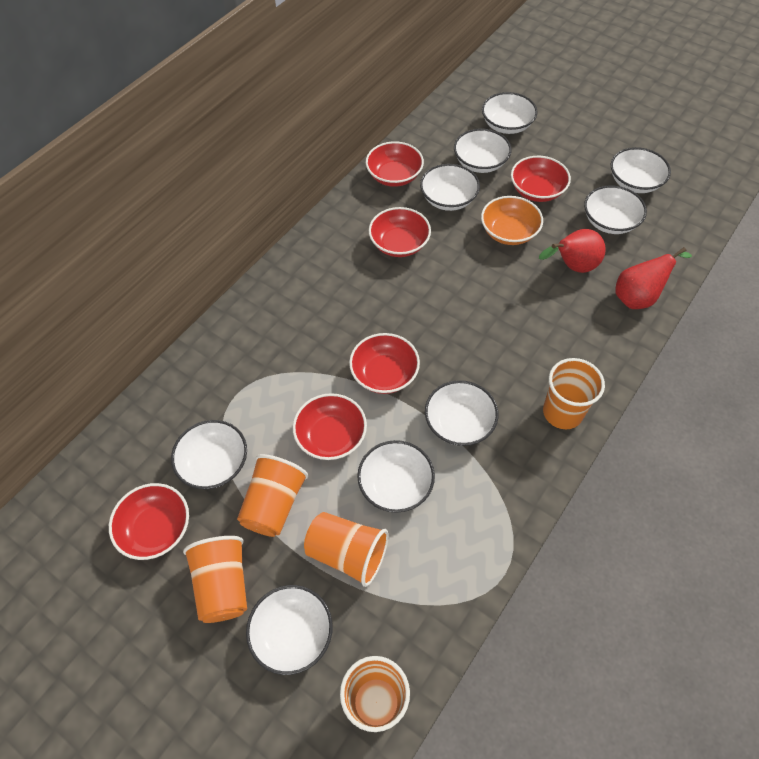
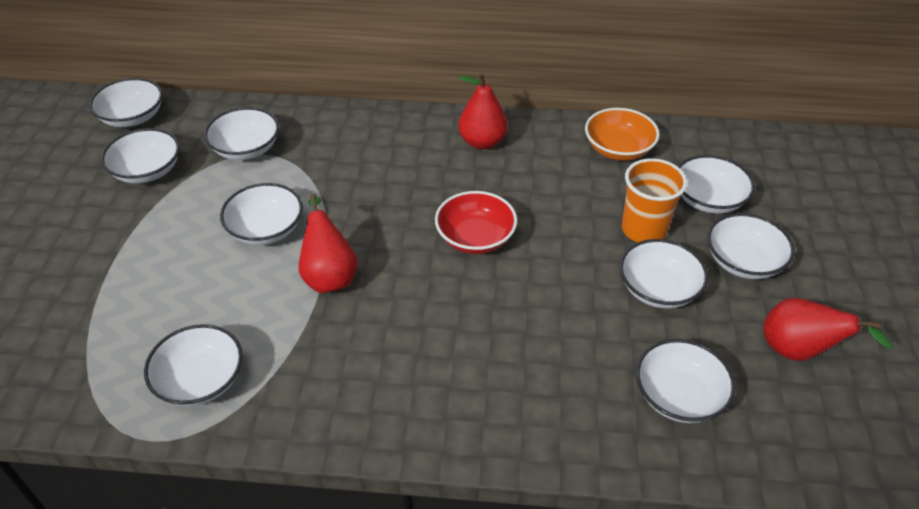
orange cup: [183,536,247,623] [237,454,308,537] [304,512,389,587] [340,656,410,732] [543,358,605,429] = 5 -> [622,158,687,242] = 1
red bowl: [109,483,189,560] [293,393,367,460] [349,333,420,394] [366,141,424,187] [369,207,431,257] [511,156,571,202] = 6 -> [435,191,517,254] = 1
red pear: [539,229,606,273] [615,247,692,309] = 2 -> [298,194,358,293] [458,73,508,149] [764,298,893,361] = 3

